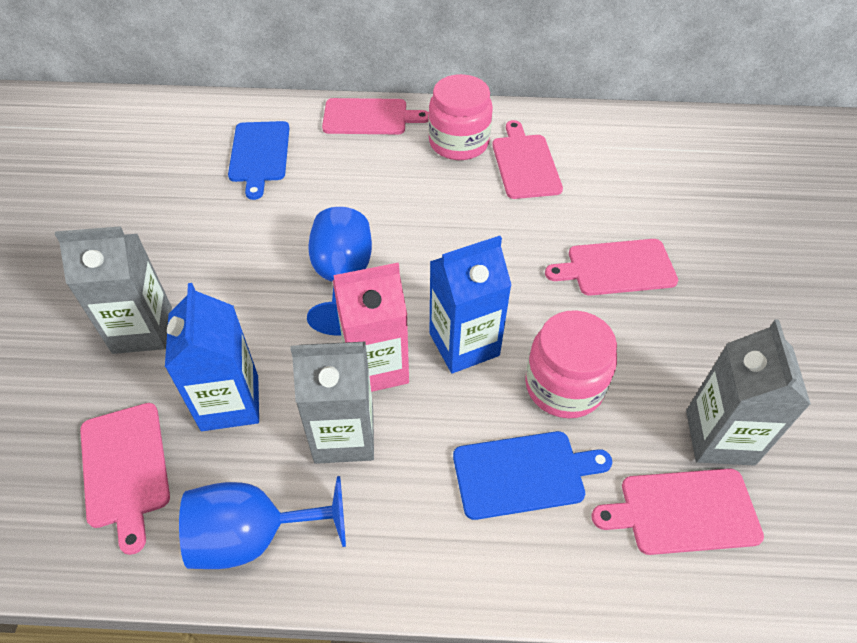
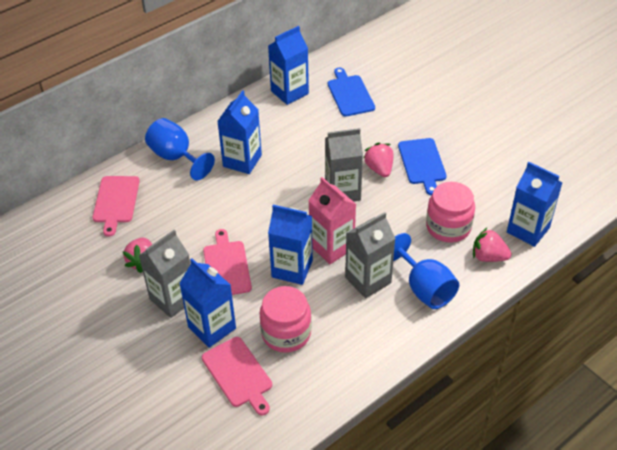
blue carton: [165,283,259,431] [430,236,512,373] = 2 -> [179,258,236,348] [217,90,262,174] [268,26,309,105] [268,205,313,285] [507,162,563,247] = 5
pink cutting board: [80,403,170,555] [322,98,429,134] [492,120,563,199] [545,239,678,296] [592,468,764,555] = 5 -> [93,176,140,237] [202,337,272,415] [203,229,252,295] = 3
pink strawberry: none = 0 -> [123,238,153,273] [363,143,393,177] [473,227,511,262] = 3

